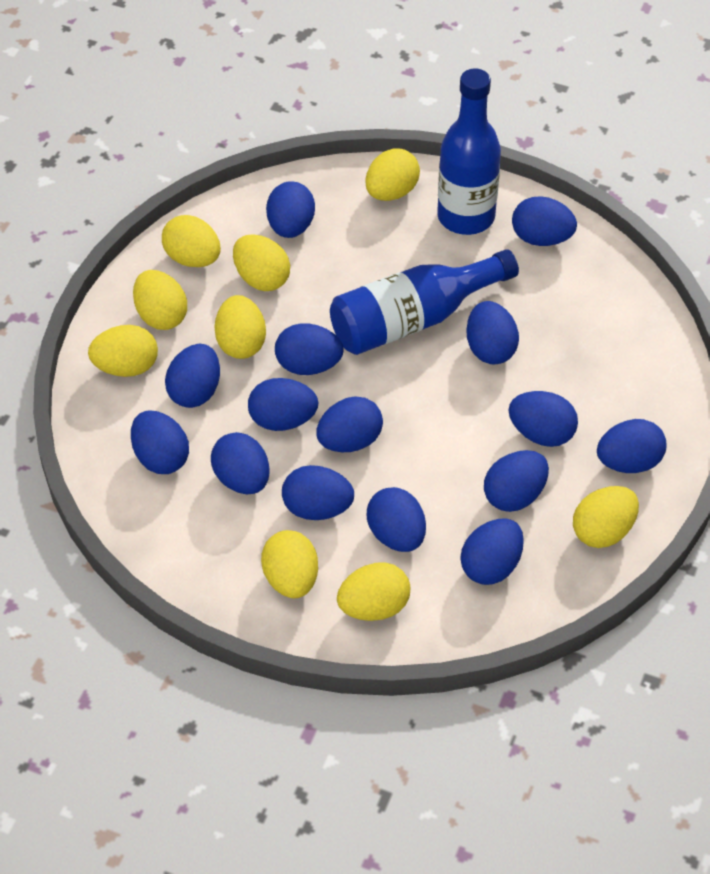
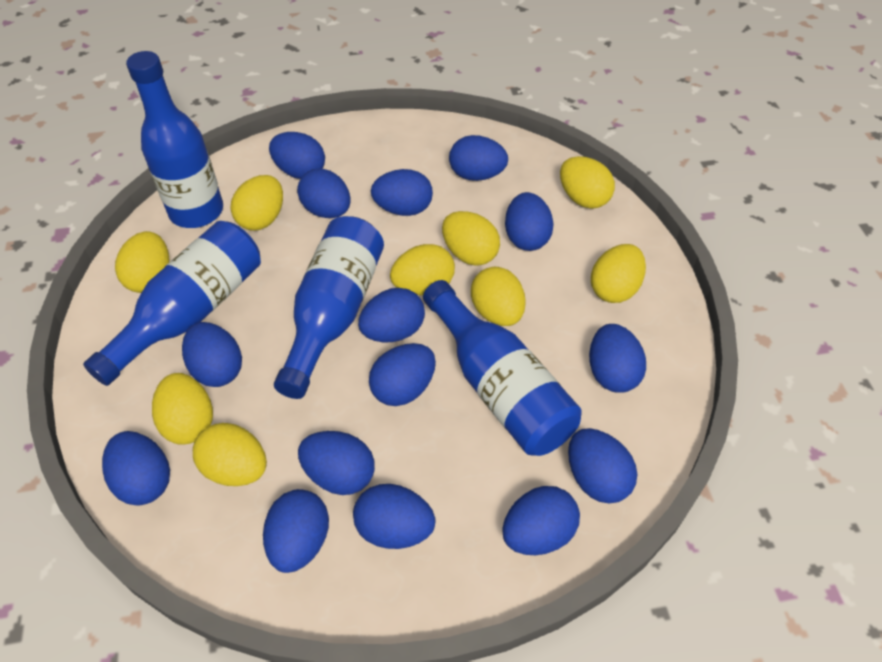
blue bottle: [330,249,519,355] [437,69,501,235] = 2 -> [83,221,261,386] [126,51,223,228] [274,216,384,399] [423,280,582,456] = 4

